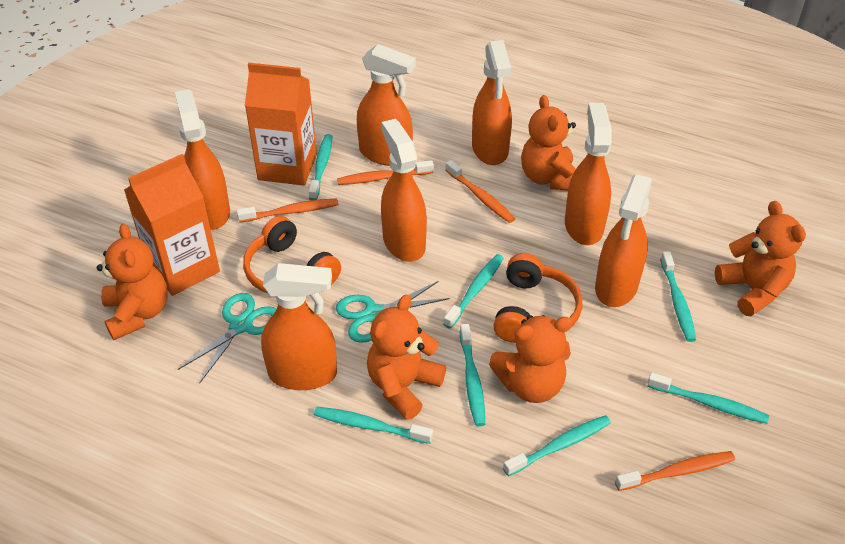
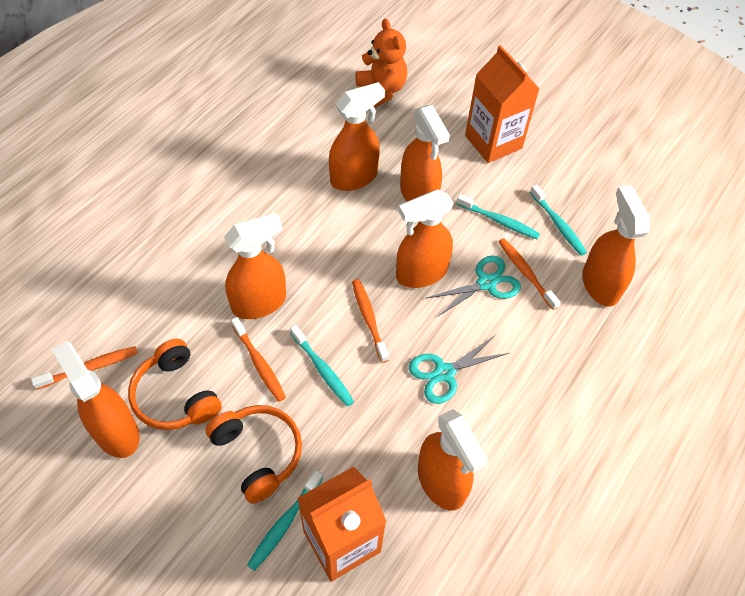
orange teddy bear: [97,223,168,340] [367,295,446,420] [489,315,573,403] [521,95,576,190] [715,201,806,316] = 5 -> [356,18,407,108] = 1
turquoise toothbrush: [308,134,332,200] [314,407,433,444] [443,254,504,329] [460,324,485,427] [503,415,611,476] [647,372,769,424] [660,251,696,342] = 7 -> [247,470,323,571] [290,325,354,407] [456,194,540,239] [530,184,587,256] = 4

